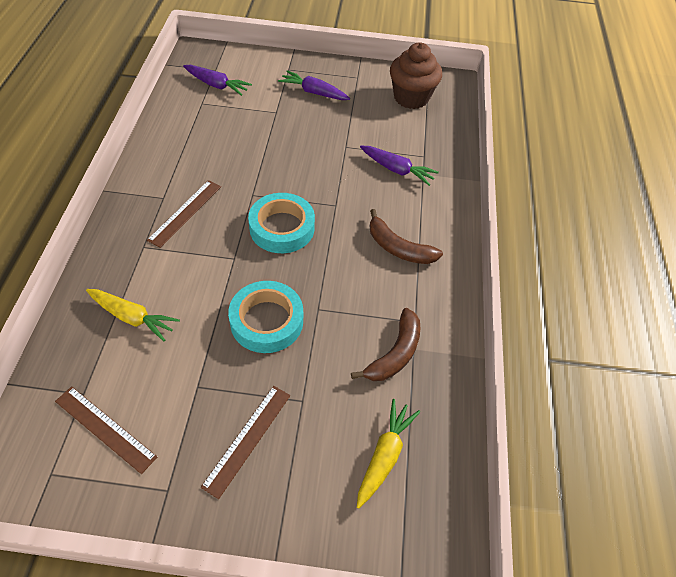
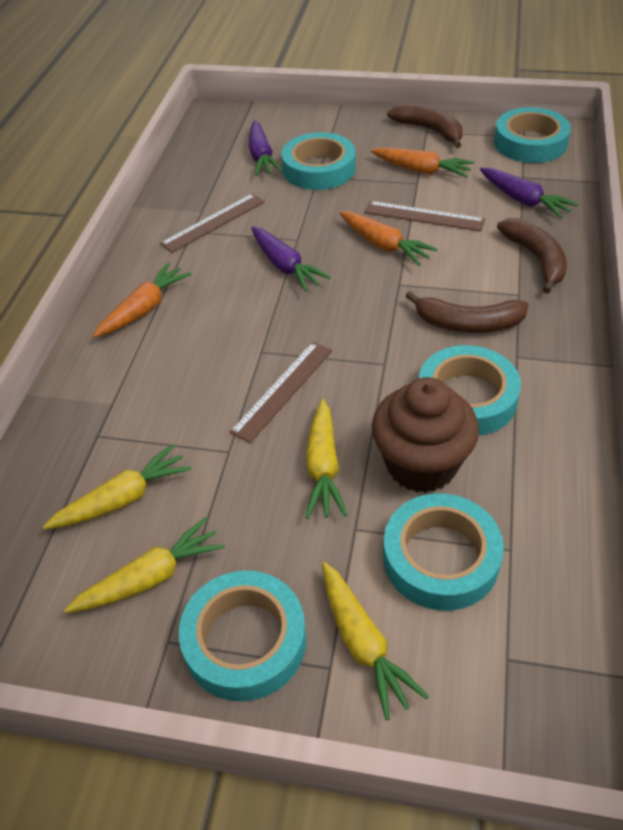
brown banana: [351,308,421,381] [370,209,443,264] = 2 -> [387,103,463,148] [406,291,529,333] [497,218,567,294] = 3
orange carrot: none = 0 -> [93,263,191,338] [339,211,438,265] [371,147,474,178] = 3
turquoise tape: [228,281,303,353] [248,193,315,253] = 2 -> [179,570,306,701] [281,132,356,190] [383,493,504,611] [419,345,521,436] [494,107,571,163] = 5
yellow carrot: [86,289,180,341] [357,399,420,509] = 2 -> [43,444,191,530] [65,517,225,613] [305,399,348,519] [322,562,429,720] = 4

